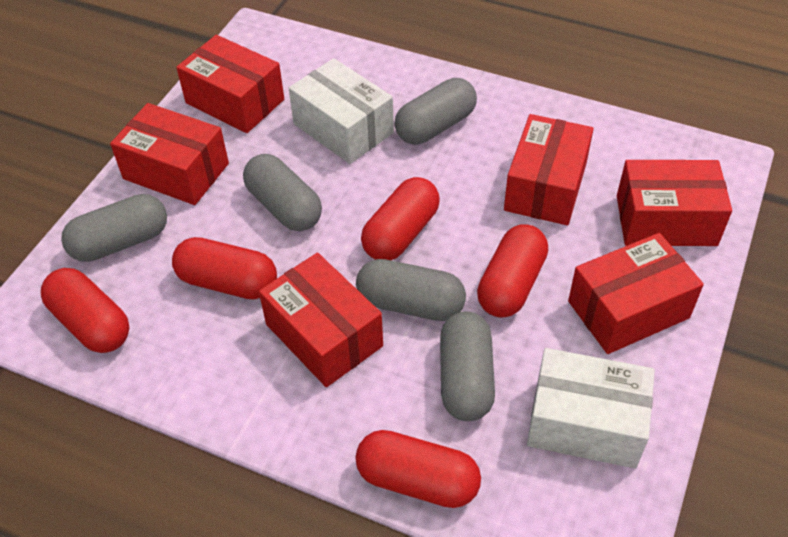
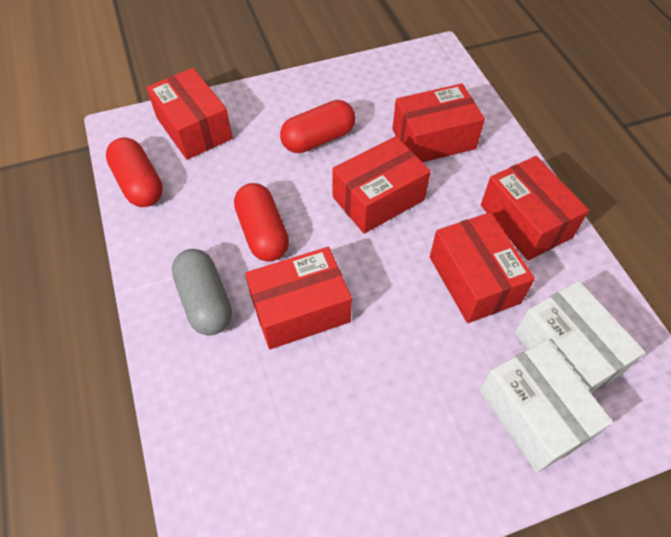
grey capsule: [61,194,167,262] [243,154,322,231] [356,259,466,321] [395,78,477,144] [440,311,495,421] = 5 -> [172,249,232,336] = 1
red capsule: [41,268,129,353] [172,237,277,300] [356,430,481,508] [361,177,440,260] [477,225,548,317] = 5 -> [106,138,163,207] [234,183,289,262] [280,100,356,153] = 3

